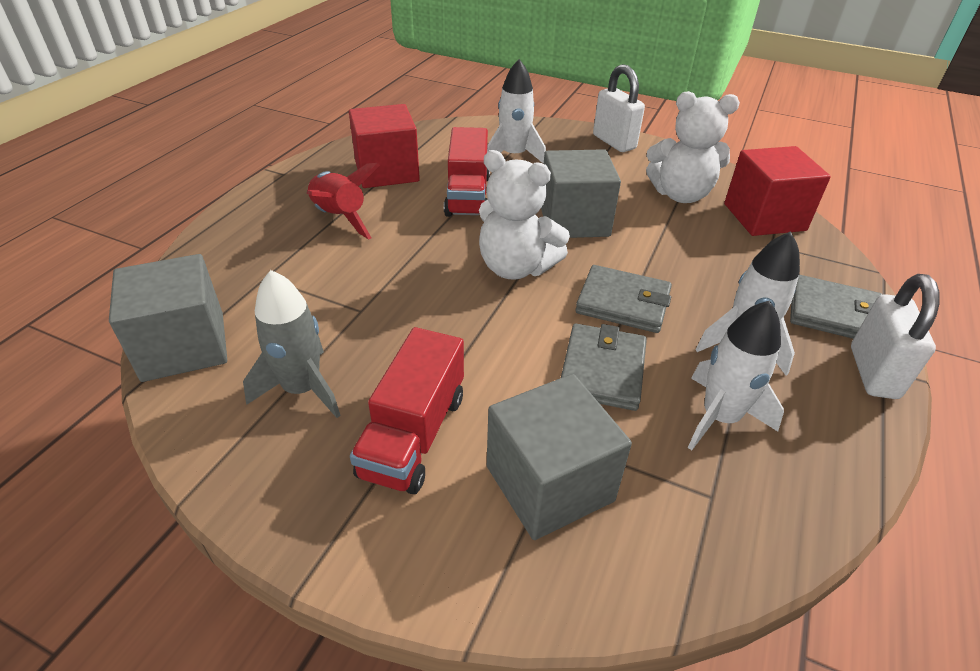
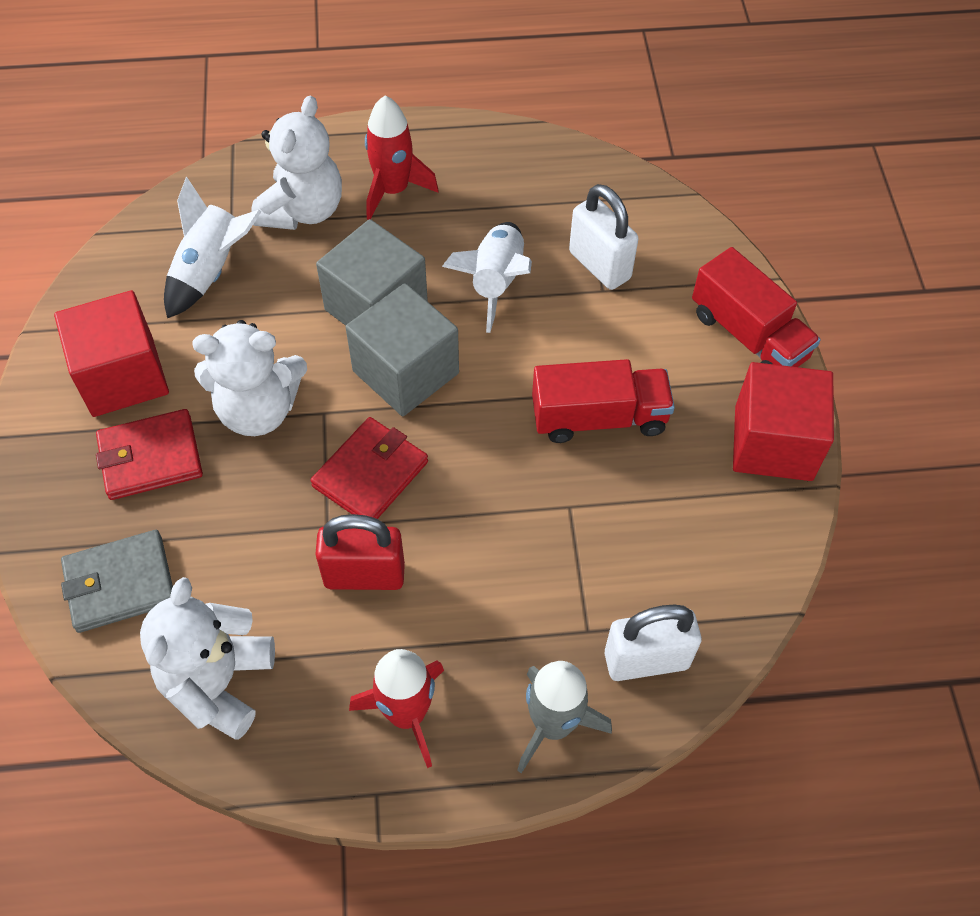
grey cube: [109,254,227,382] [487,374,632,540] [541,149,621,238] = 3 -> [316,219,428,326] [346,283,459,416] = 2
grey wallet: [561,324,647,411] [575,265,672,333] [790,275,883,339] = 3 -> [61,530,173,633] = 1
red padlock: none = 0 -> [315,514,405,590] = 1
red rocket: [307,163,380,239] = 1 -> [349,649,444,768] [365,96,439,220] = 2
red wallet: none = 0 -> [96,409,203,500] [310,417,428,519] = 2
white rocket: [487,59,546,164] [688,300,784,450] [695,231,800,376] = 3 -> [164,177,261,318] [442,222,532,333] = 2
white teddy bear: [479,150,570,280] [646,91,740,203] = 2 -> [140,577,275,740] [192,320,307,436] [251,96,342,230] = 3

